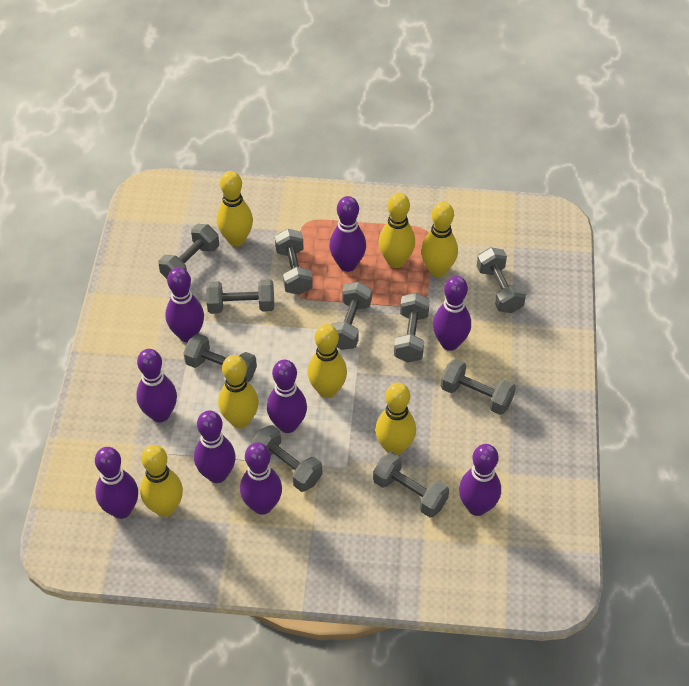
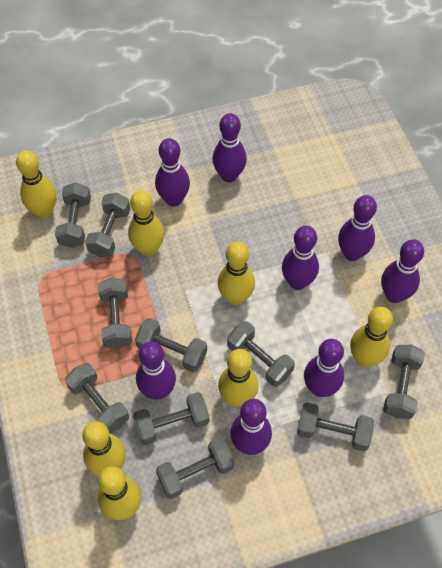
purple bowling pin: [95,447,138,519] [136,349,177,422] [165,267,204,342] [194,410,236,483] [240,442,282,515] [267,360,307,433] [329,196,366,272] [433,276,471,351] [459,444,501,516] = 9 -> [136,341,176,400] [155,138,190,206] [213,113,247,182] [230,399,272,455] [282,225,319,290] [304,339,344,397] [338,195,377,261] [381,239,424,303] = 8

